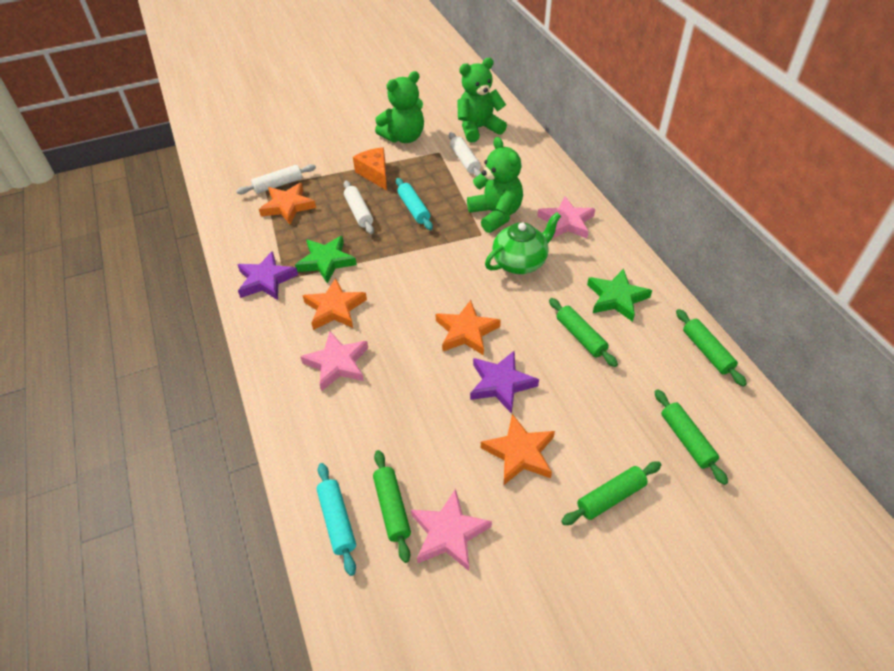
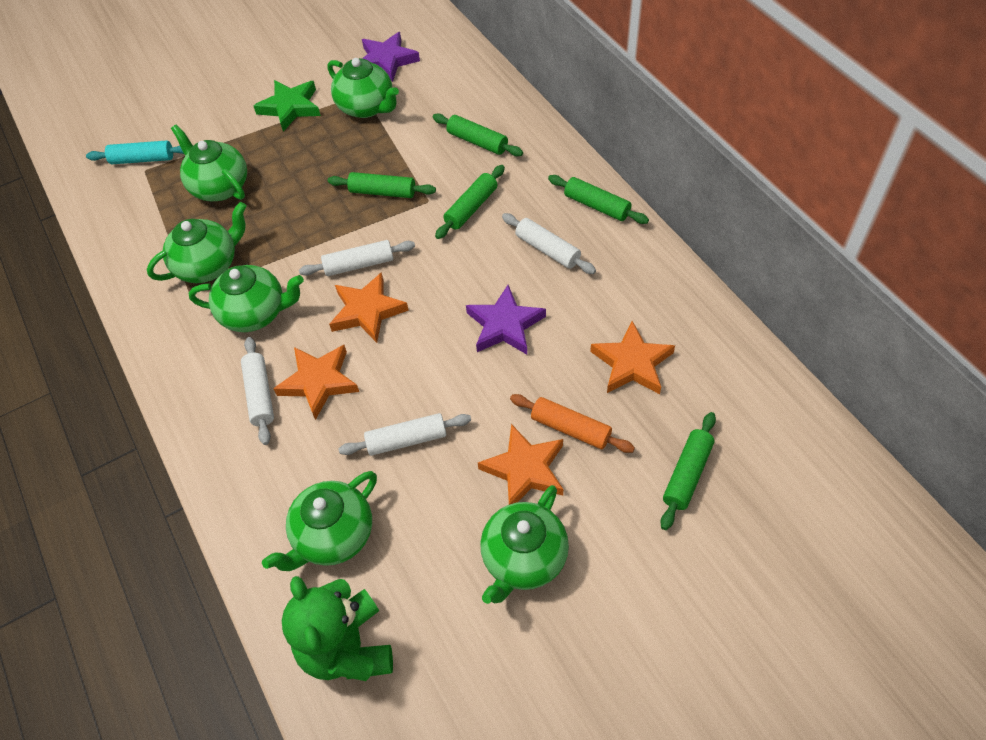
green star: [295,236,357,284] [587,269,652,322] = 2 -> [254,80,321,132] = 1
green teapot: [485,212,561,274] = 1 -> [147,202,247,283] [171,124,247,201] [189,265,304,332] [262,471,377,571] [328,58,399,118] [480,485,569,604] = 6
green teddy bear: [375,71,424,143] [457,58,507,143] [467,137,523,233] = 3 -> [282,576,393,681] = 1
orange cheese: [353,147,387,191] = 1 -> none = 0
orange rolling pin: none = 0 -> [510,394,635,453] = 1
pink star: [300,331,368,391] [411,489,492,571] [537,196,595,238] = 3 -> none = 0
turquoise rolling pin: [317,463,356,576] [396,178,433,230] = 2 -> [86,140,184,164] = 1
white rolling pin: [237,164,316,194] [343,181,374,234] [449,132,482,177] = 3 -> [241,337,274,445] [299,240,415,276] [338,413,471,456] [502,213,596,274] = 4

